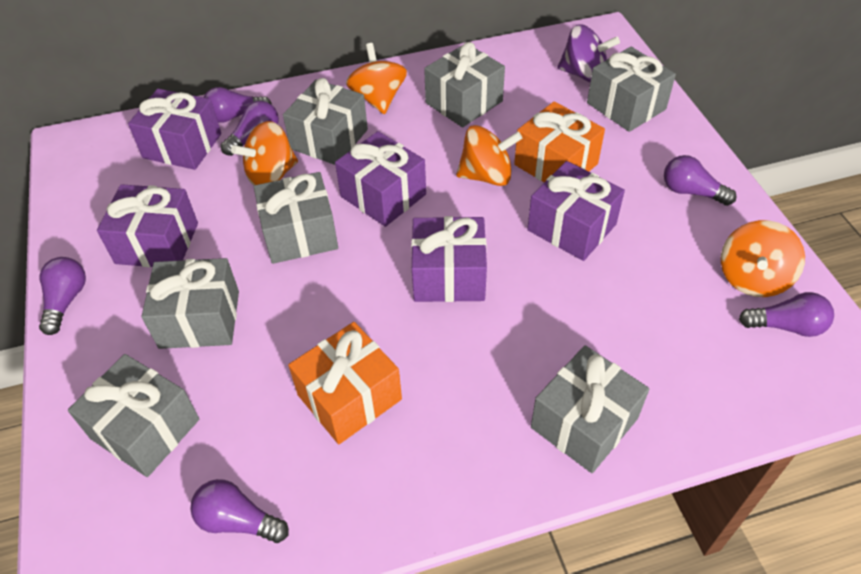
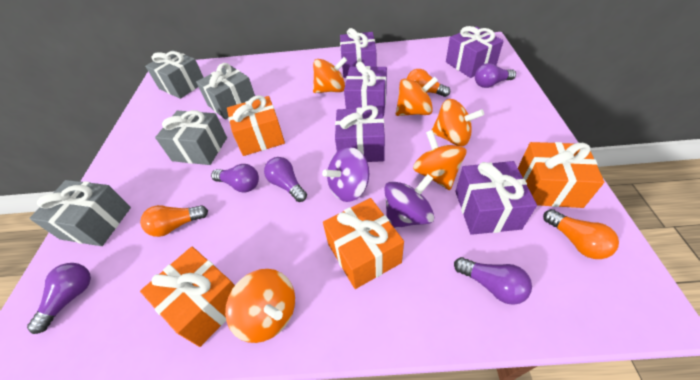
grey gift: [68,354,199,477] [142,258,239,349] [254,172,338,264] [283,78,368,165] [424,42,505,127] [531,345,649,473] [587,47,676,132] = 7 -> [29,180,131,246] [145,50,204,99] [155,110,227,165] [196,63,255,120] = 4
orange gift: [288,322,402,444] [514,101,605,182] = 2 -> [140,246,235,347] [227,95,285,156] [323,198,404,289] [518,142,604,208] = 4
orange light bulb: none = 0 -> [140,205,208,237] [407,69,450,97] [543,209,619,259] = 3
orange spinning top: [231,121,298,185] [346,43,407,114] [456,125,522,186] [721,220,805,297] = 4 -> [225,269,295,343] [313,57,347,93] [396,76,438,116] [413,130,466,190] [432,99,484,146] = 5
purple light bulb: [39,257,86,335] [190,479,289,543] [204,87,272,123] [221,101,279,156] [664,155,737,206] [739,292,834,337] = 6 -> [27,263,91,334] [211,164,259,193] [264,157,307,202] [454,257,532,305] [475,63,516,88] = 5
purple spinning top: [557,24,620,82] = 1 -> [322,147,369,202] [384,174,434,228] = 2

